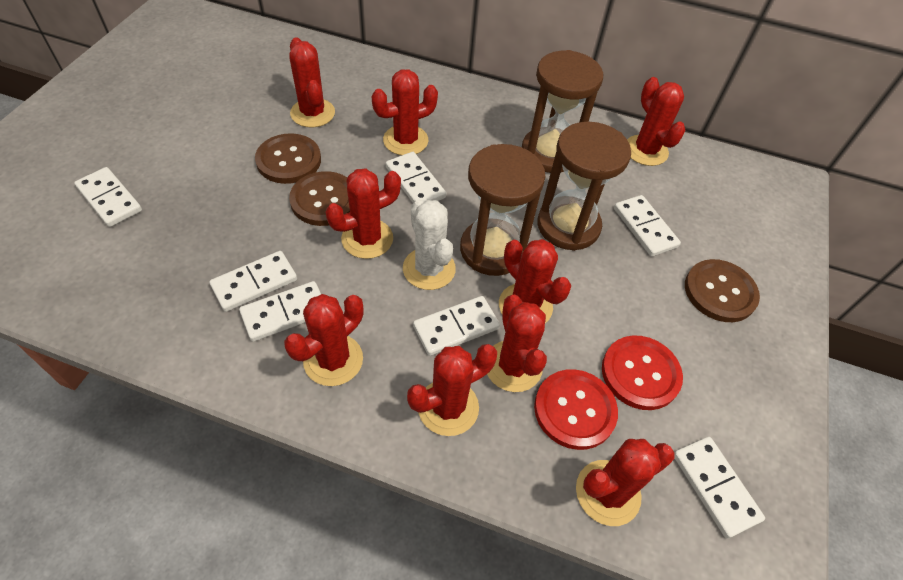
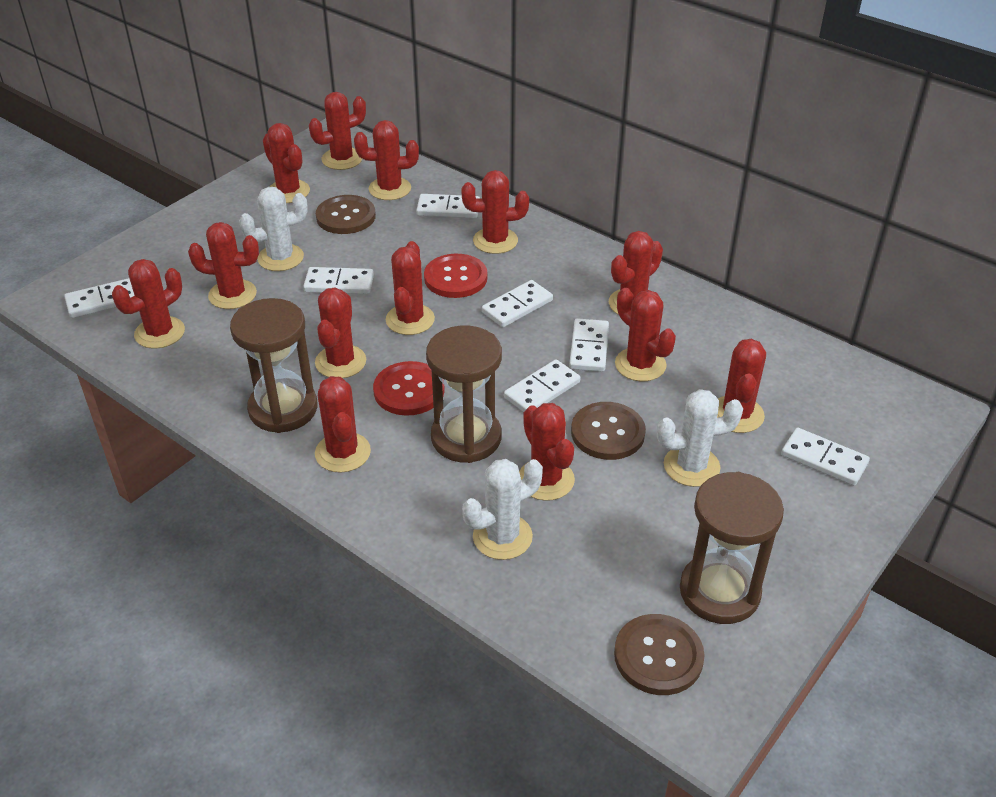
red cactus: [284,294,363,386] [289,37,335,127] [326,169,401,259] [372,69,438,155] [407,344,497,436] [487,295,547,392] [499,239,571,323] [576,439,674,526] [627,77,686,166] = 9 -> [112,259,185,349] [188,222,259,309] [263,123,310,203] [309,92,366,170] [315,288,366,378] [315,376,371,473] [354,120,419,200] [386,241,435,335] [461,170,529,254] [519,403,575,501] [609,231,663,314] [615,288,676,381] [717,339,766,433] = 13
white cactus: [403,200,456,290] = 1 -> [239,187,308,271] [462,459,543,560] [657,389,743,487] = 3

